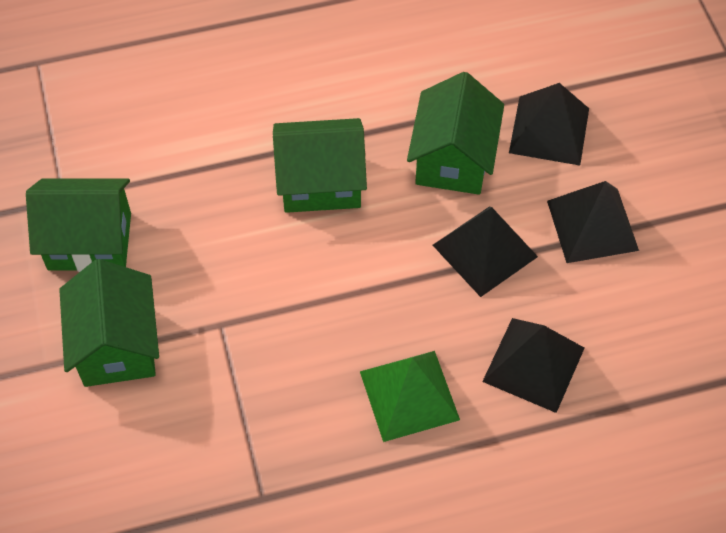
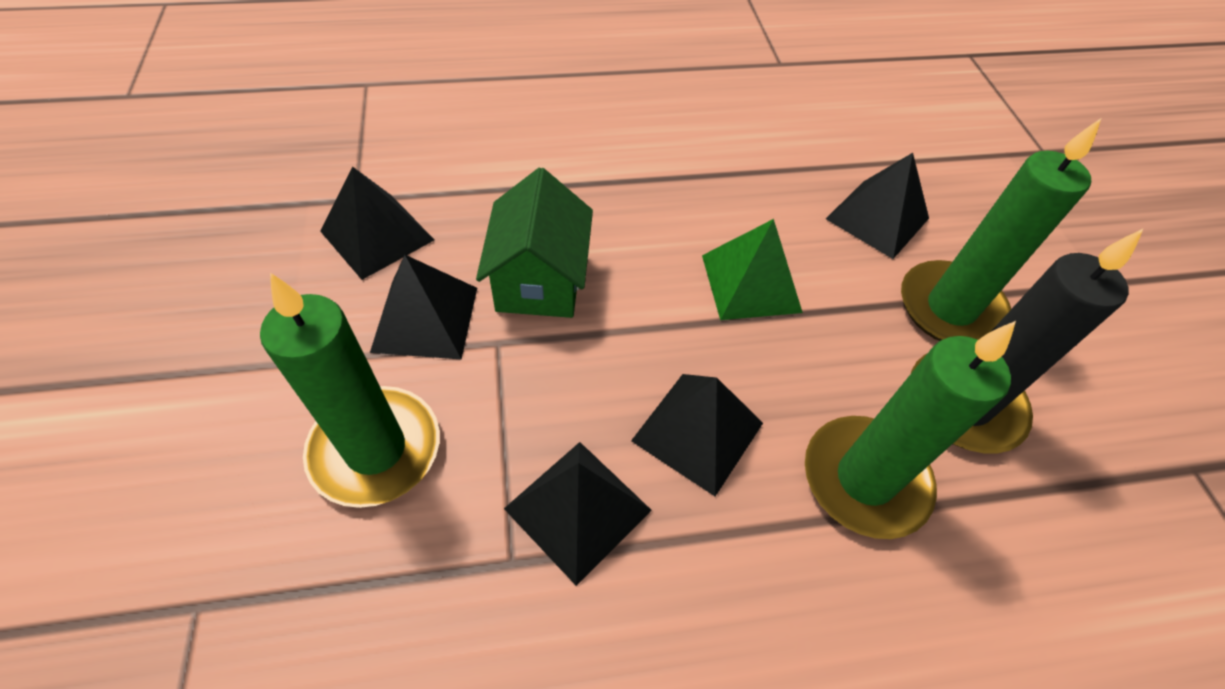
black candle: none = 0 -> [911,228,1144,453] = 1
black pyramid: [433,206,538,297] [482,318,584,413] [509,83,589,166] [547,181,639,263] = 4 -> [320,166,434,280] [370,255,477,360] [504,442,652,586] [631,374,763,496] [826,153,929,259] = 5
green candle: none = 0 -> [260,273,440,508] [805,321,1016,539] [901,118,1101,341] = 3
green house: [26,178,131,272] [59,259,159,387] [273,118,367,213] [407,72,504,195] = 4 -> [476,168,593,318] = 1

